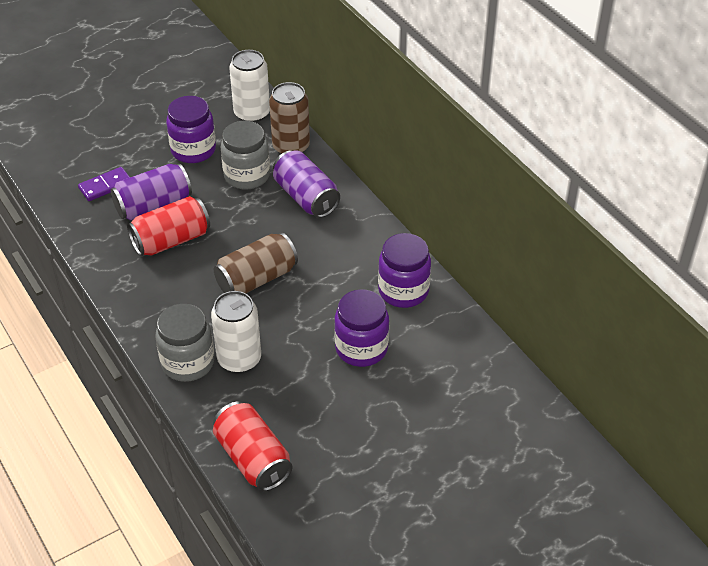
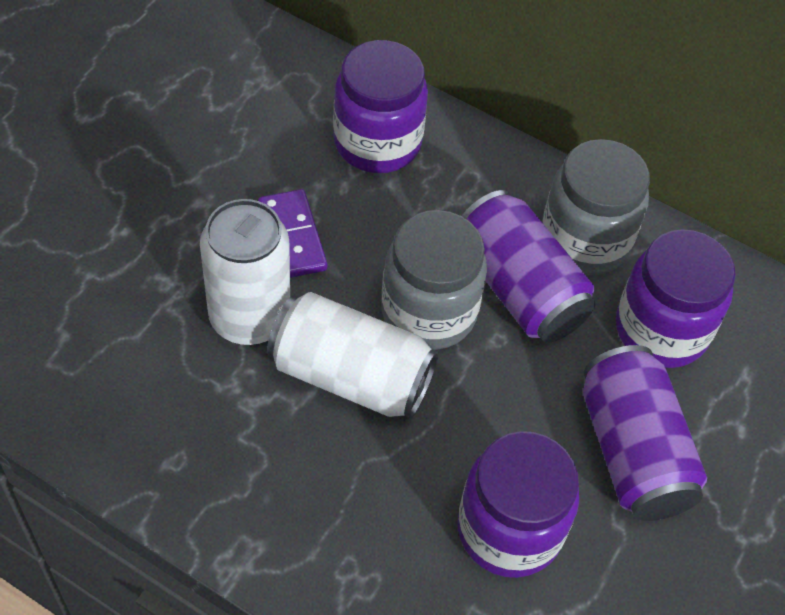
brown can: [214,233,298,293] [269,82,310,154] = 2 -> none = 0
red can: [127,196,210,256] [213,402,293,491] = 2 -> none = 0

